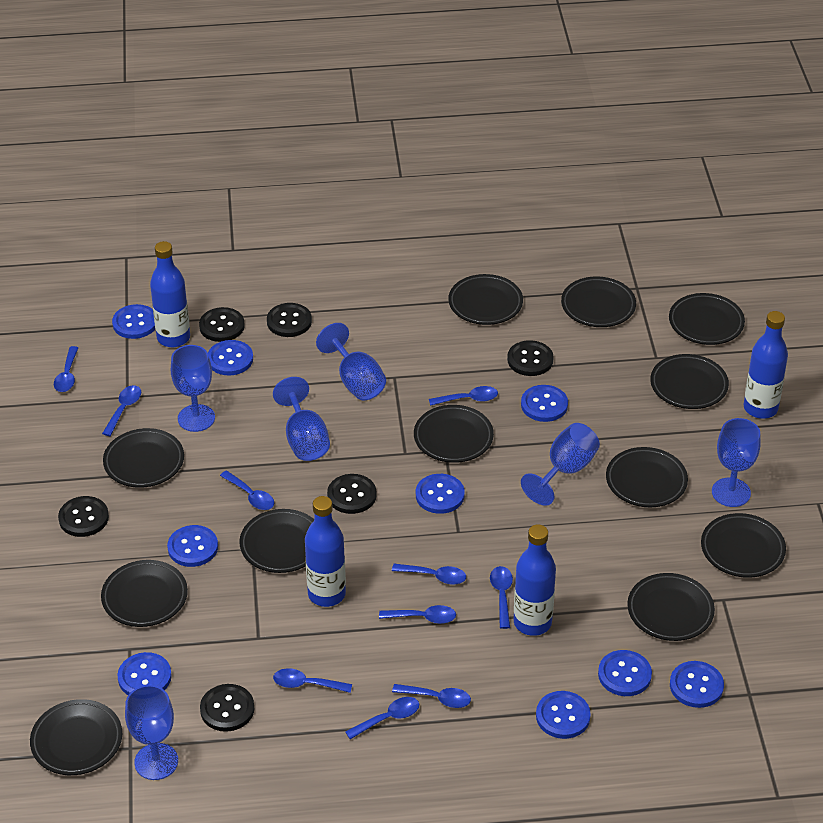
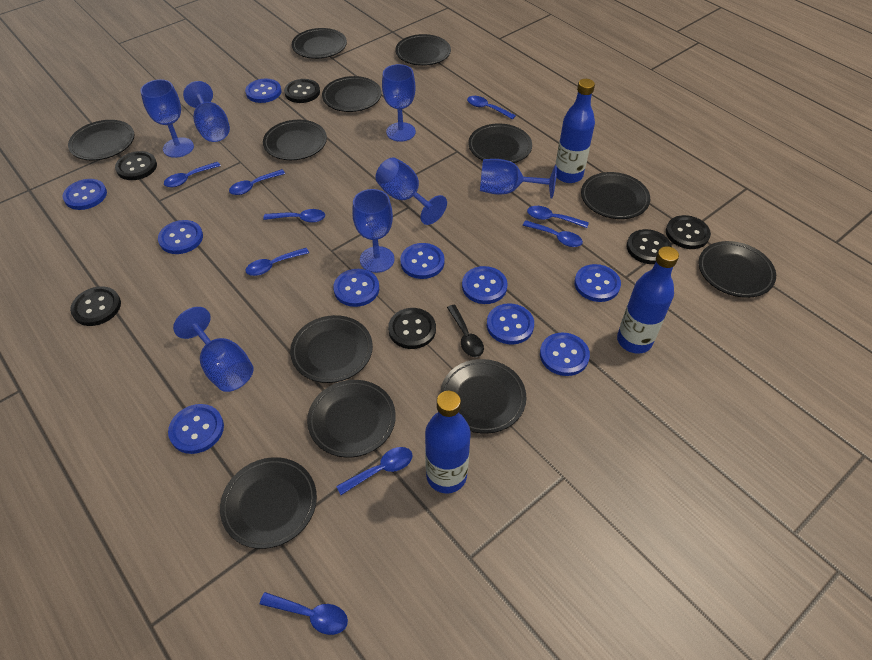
black spoon: none = 0 -> [447,305,484,357] = 1
blue bottle: [150,241,190,347] [305,496,346,607] [514,524,556,636] [744,311,788,419] = 4 -> [425,391,471,493] [556,79,595,183] [617,246,679,354] = 3
blue button: [112,304,155,339] [117,652,172,695] [167,525,218,567] [208,340,253,375] [416,474,465,514] [521,385,568,422] [536,691,591,739] [598,650,652,696] [670,661,724,708] = 9 -> [63,179,107,210] [158,220,203,254] [168,404,224,454] [245,79,281,103] [333,269,379,307] [400,243,444,279] [462,266,508,304] [487,303,534,345] [540,332,590,376] [574,264,621,302] = 10
blue goblet: [125,685,178,780] [171,345,215,432] [273,377,330,461] [316,323,386,400] [521,423,600,506] [712,418,761,507] = 6 -> [140,79,194,158] [173,307,254,392] [183,81,230,142] [352,189,394,273] [376,158,447,225] [382,64,416,142] [480,159,557,199] = 7
blue spoon: [54,346,78,392] [102,385,141,436] [220,470,274,510] [273,668,352,693] [345,697,419,739] [379,605,456,624] [392,564,466,585] [392,684,471,708] [429,386,498,406] [490,566,513,629] = 10 -> [164,162,221,188] [229,169,285,195] [245,248,309,276] [260,592,348,635] [263,209,325,223] [336,447,413,495] [467,96,516,120] [522,220,583,247] [527,206,589,228] = 9

